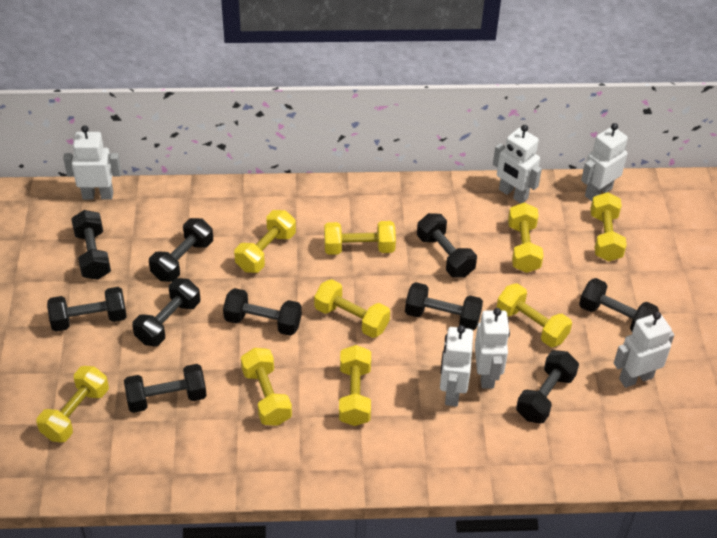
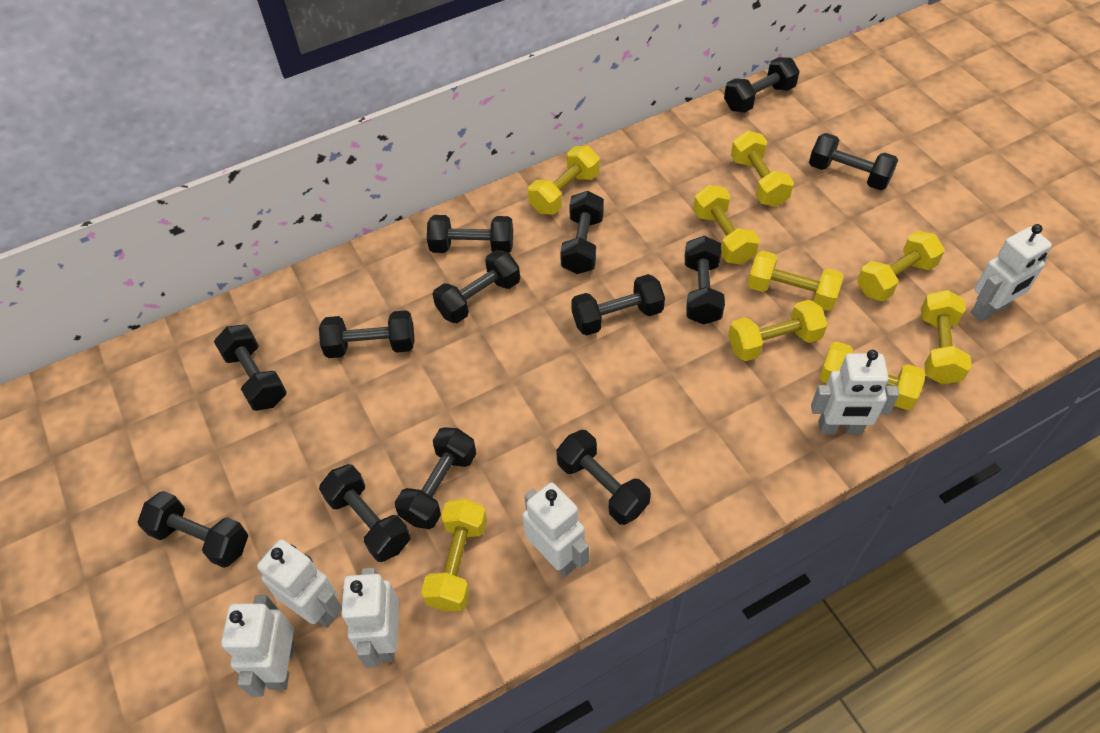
black dumbbell: [47,287,127,332] [71,210,111,280] [124,364,207,413] [132,278,200,346] [149,218,213,282] [223,288,302,336] [405,282,483,330] [417,213,477,278] [516,350,579,423] [579,278,659,332] = 10 -> [138,491,248,568] [214,325,287,411] [319,310,415,358] [319,464,410,562] [395,427,476,529] [427,215,513,253] [432,250,520,323] [556,430,651,525] [560,191,604,274] [571,274,665,335] [685,236,725,324] [724,57,800,113] [809,133,898,190] = 13

